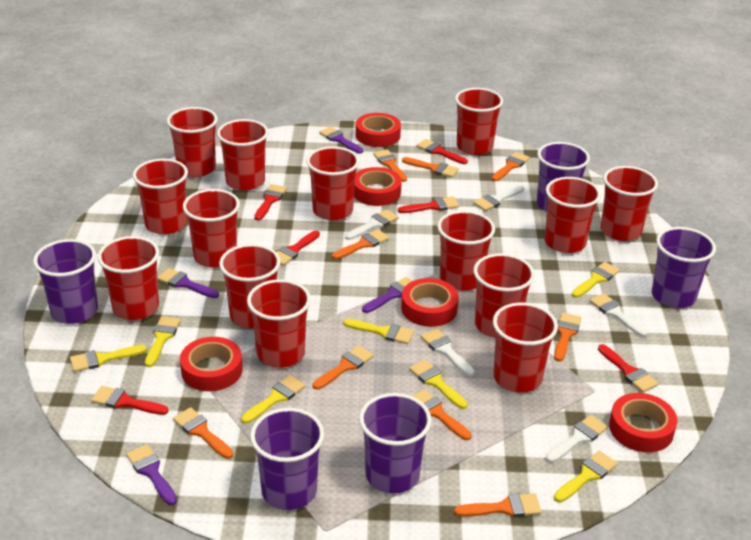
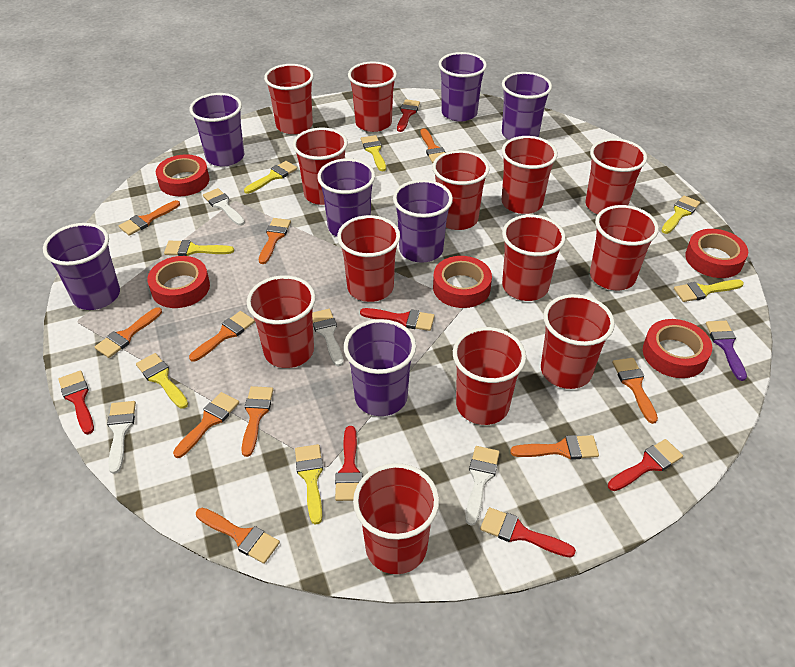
orange brush: [173,407,233,459] [313,345,374,390] [332,229,389,259] [373,149,407,182] [402,157,459,178] [412,389,472,440] [454,493,542,517] [492,152,530,181] [554,313,581,362] = 9 -> [95,307,162,358] [119,200,180,236] [173,392,239,458] [189,311,255,362] [196,508,280,564] [241,386,273,457] [259,218,291,264] [420,129,445,163] [510,435,599,460] [612,358,658,424] = 10
purple brush: [126,444,177,505] [157,268,219,298] [319,127,363,154] [362,277,412,313] = 4 -> [706,321,747,381] = 1
purple cup: [33,239,98,324] [250,408,324,510] [359,393,432,494] [537,142,590,212] [651,227,716,308] = 5 -> [43,223,120,310] [189,93,244,167] [317,158,375,237] [344,319,416,416] [393,180,453,263] [438,52,487,122] [502,72,552,140] = 7
red cup: [97,236,159,320] [133,159,188,234] [167,107,218,177] [183,189,240,268] [217,119,269,191] [219,244,281,329] [247,279,311,368] [306,146,360,220] [437,210,495,291] [455,88,503,155] [473,253,535,338] [493,303,558,393] [545,177,601,253] [601,166,658,241] = 14 -> [247,275,316,368] [264,64,314,134] [293,128,348,205] [337,215,400,302] [348,61,397,132] [353,463,439,574] [432,150,490,230] [453,327,526,425] [501,136,558,214] [502,215,566,301] [541,294,615,389] [586,138,647,214] [590,205,659,290] = 13
white brush: [345,209,398,240] [421,329,475,376] [473,185,524,211] [546,415,608,463] [590,293,648,337] = 5 -> [107,401,136,474] [203,188,245,226] [312,309,343,366] [466,446,500,526] = 4

